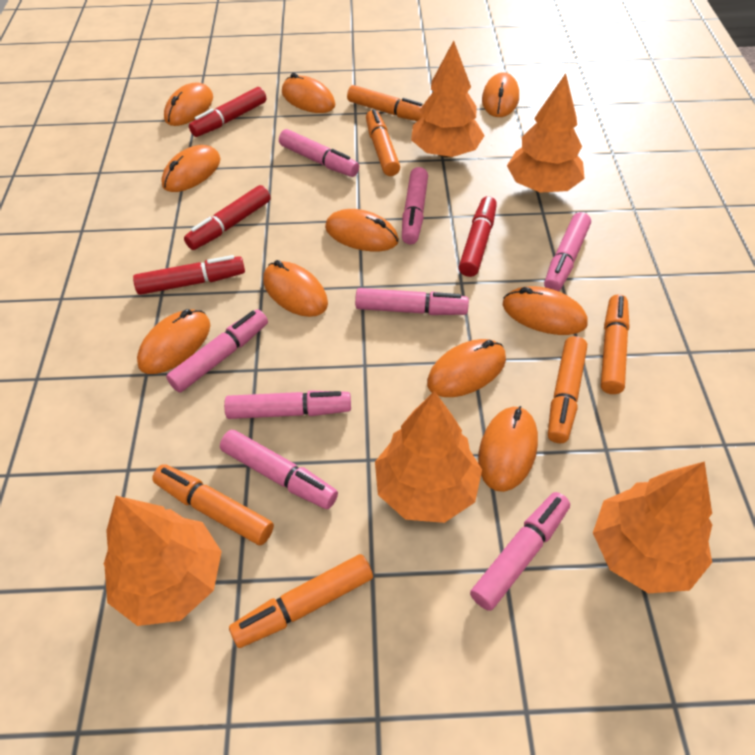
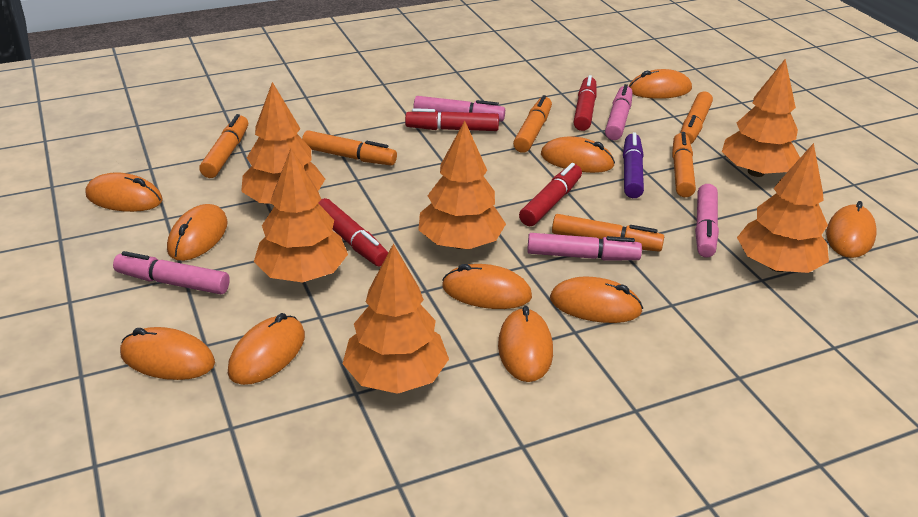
orange tree: [104,496,222,626] [375,391,482,523] [411,41,485,157] [507,73,584,193] [593,461,712,593] = 5 -> [241,82,325,204] [254,148,348,282] [342,244,449,394] [418,121,506,249] [722,59,800,177] [737,143,829,273] = 6
pink marker: [166,309,268,393] [220,430,338,509] [224,390,351,419] [279,129,359,177] [355,288,469,315] [402,167,428,244] [470,492,570,611] [544,212,591,291] = 8 -> [113,251,230,294] [414,96,505,122] [527,233,642,260] [605,84,633,140] [695,184,719,257] = 5
purple marker: none = 0 -> [623,132,644,198] = 1

